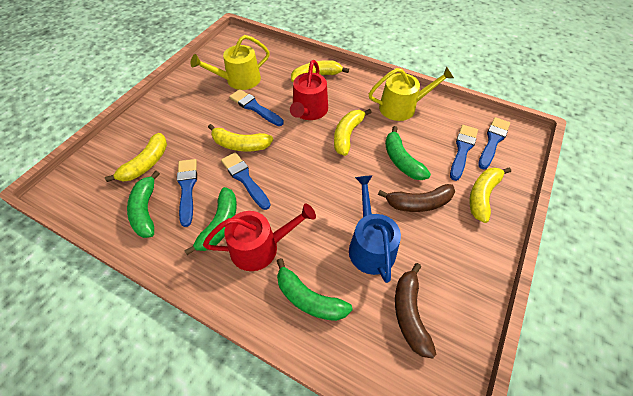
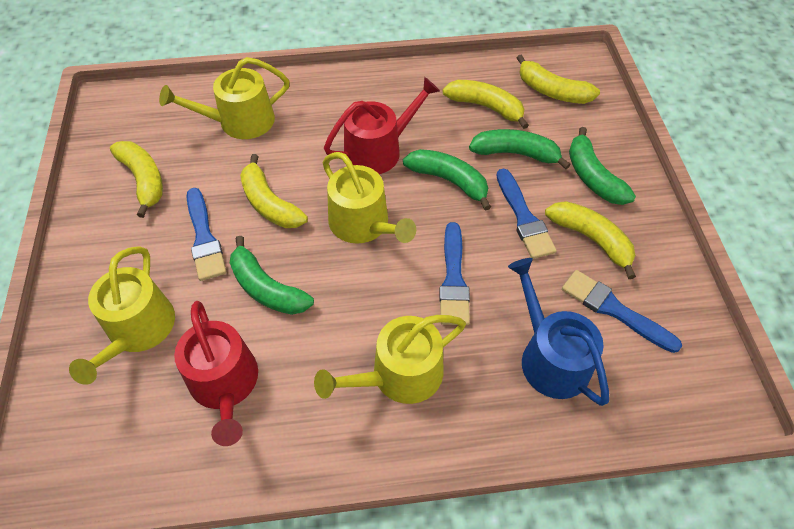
blue brush: [177,159,197,227] [221,152,271,210] [229,89,284,126] [450,125,478,181] [478,117,510,170] = 5 -> [187,188,226,281] [439,222,470,325] [497,169,557,259] [562,270,682,353] = 4
brown banana: [378,184,455,212] [395,263,436,359] = 2 -> none = 0
yellow watering can: [191,35,270,90] [369,67,454,121] = 2 -> [69,246,175,385] [159,57,289,139] [314,315,466,404] [323,152,416,244] = 4

